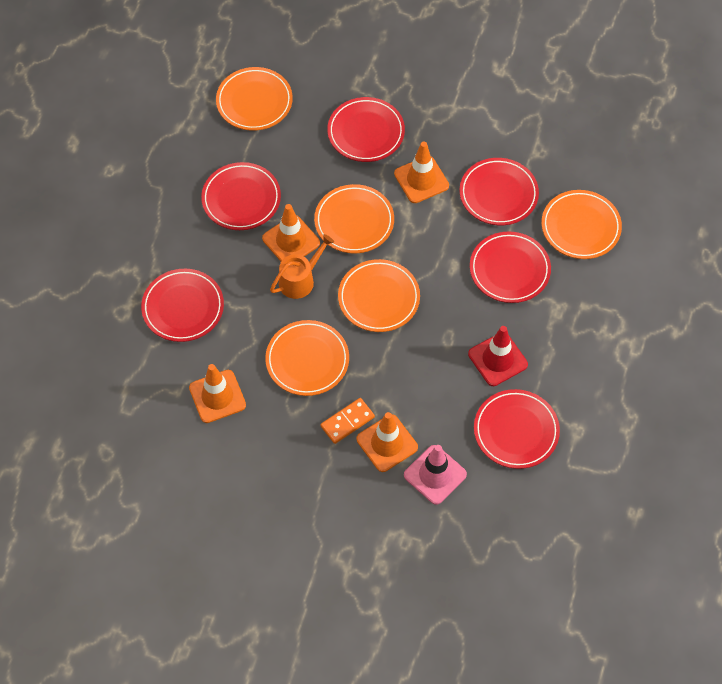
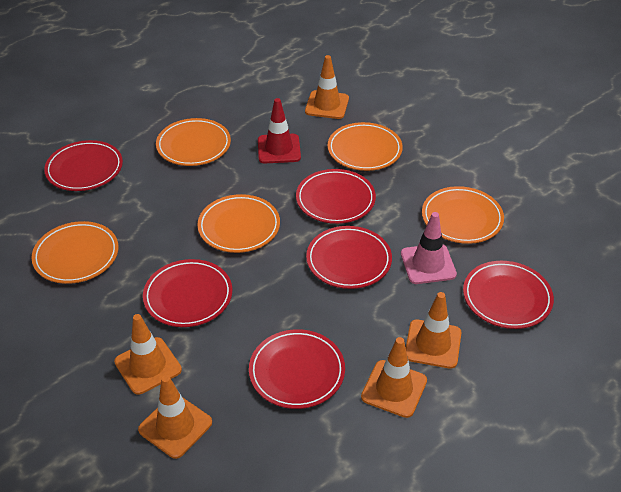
orange domino: [320,398,375,444] = 1 -> none = 0
orange traffic cone: [189,364,246,423] [262,204,320,261] [357,412,418,472] [394,142,449,203] = 4 -> [114,314,182,395] [138,375,212,459] [305,55,349,119] [361,337,427,418] [406,292,462,369] = 5
orange watering can: [270,234,334,299] = 1 -> none = 0

